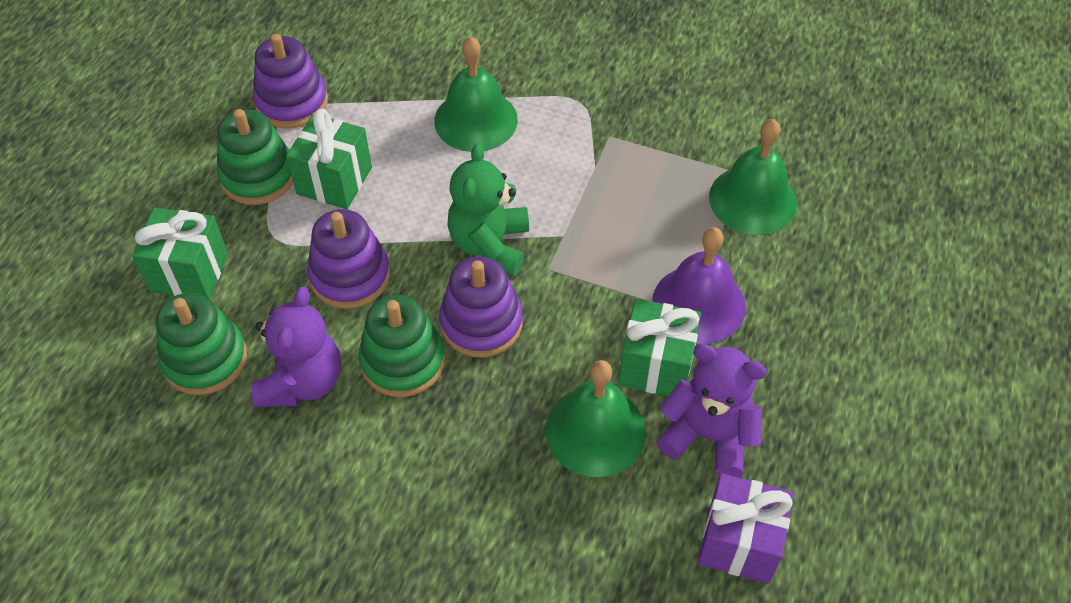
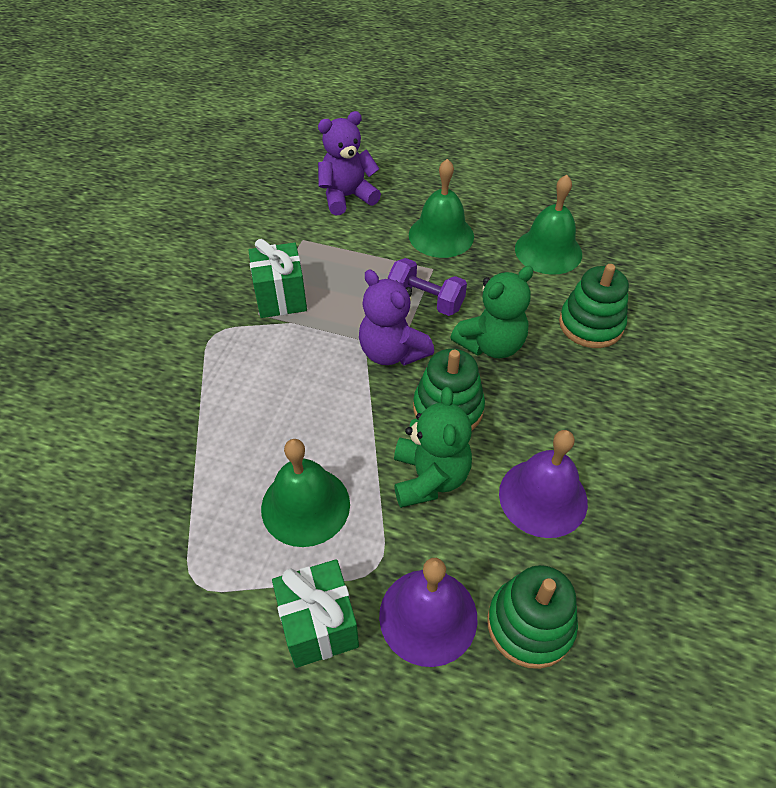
green gift: [132,208,228,300] [286,109,372,209] [618,299,701,396] = 3 -> [248,239,307,318] [272,559,359,668] = 2
green teddy bear: [447,143,529,276] = 1 -> [394,387,472,508] [451,266,534,358] = 2
purple bell: [652,227,746,344] = 1 -> [379,558,477,667] [499,430,588,538] = 2
purple dumbbell: none = 0 -> [388,258,467,316] = 1
purple gift: [698,473,794,584] = 1 -> none = 0
purple stacking toy: [253,34,328,129] [307,209,390,309] [439,256,523,357] = 3 -> none = 0

